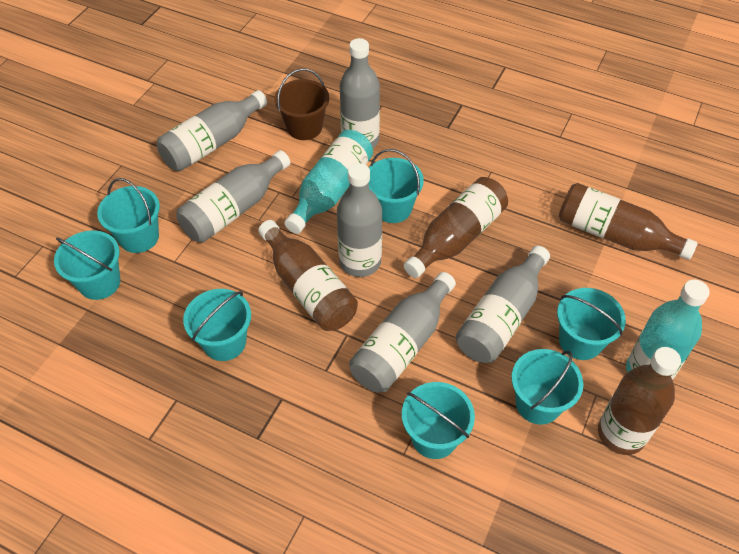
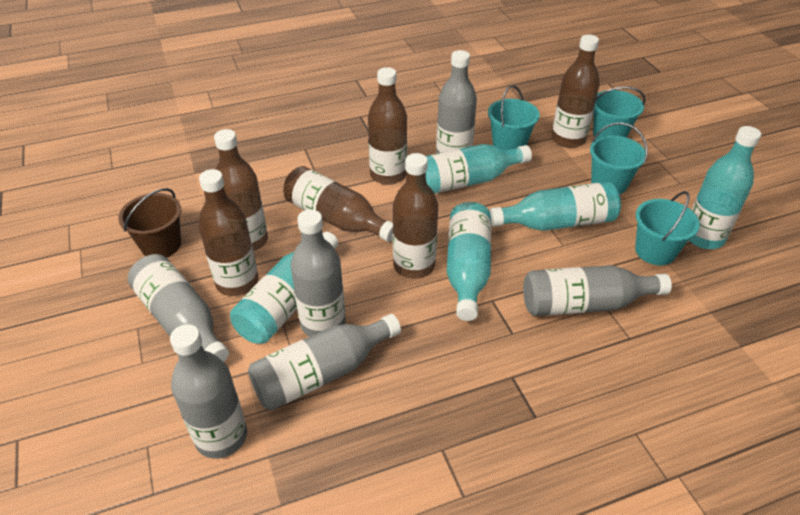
brown bottle: [258,220,358,331] [404,177,508,278] [559,183,698,260] [598,347,681,455] = 4 -> [198,169,258,296] [214,129,268,251] [283,166,393,242] [368,67,407,185] [393,153,438,279] [552,34,600,148] = 6
turquoise bottle: [284,130,373,234] [626,279,710,380] = 2 -> [230,232,338,344] [426,144,532,194] [447,202,491,321] [489,182,621,231] [689,126,761,249] = 5
turquoise bucket: [54,230,120,300] [97,178,160,253] [183,289,251,361] [369,149,424,223] [402,382,475,459] [511,349,583,425] [557,288,626,360] = 7 -> [488,85,540,150] [590,122,647,194] [593,87,645,139] [635,191,700,265] = 4

